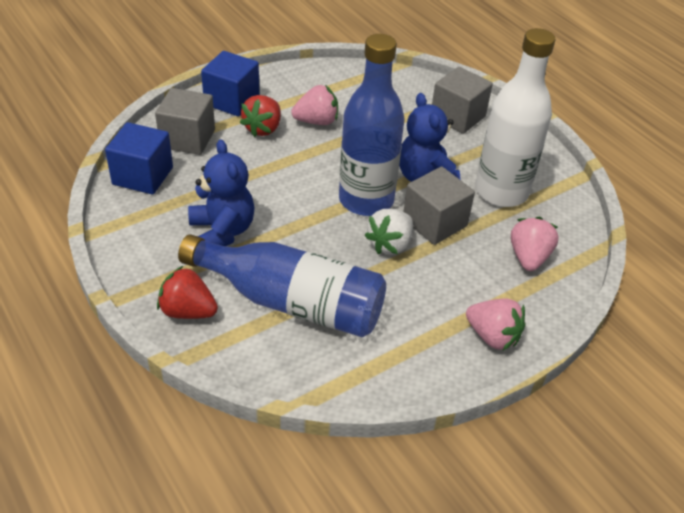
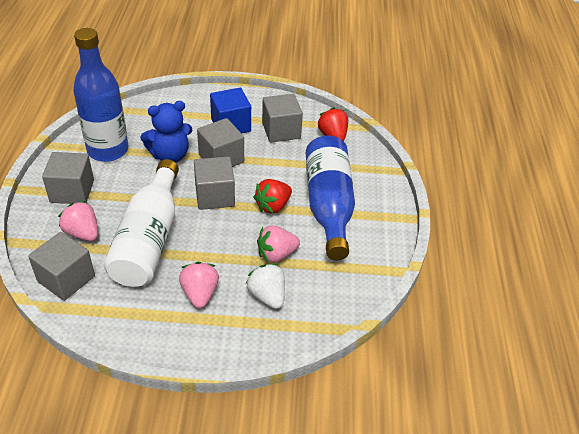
blue cube: [105,122,173,194] [201,51,260,116] = 2 -> [210,88,251,133] = 1
blue teddy bear: [188,140,255,246] [399,93,460,182] = 2 -> [140,101,192,163] = 1
grey cube: [155,88,215,155] [403,166,475,245] [432,67,493,134] = 3 -> [28,232,95,301] [42,152,94,204] [194,156,235,210] [197,118,244,167] [262,94,303,142] = 5

